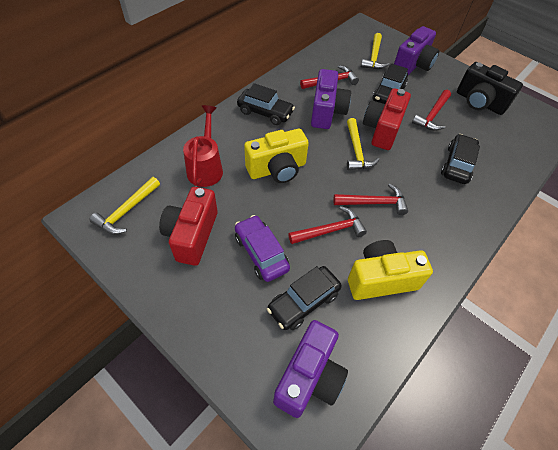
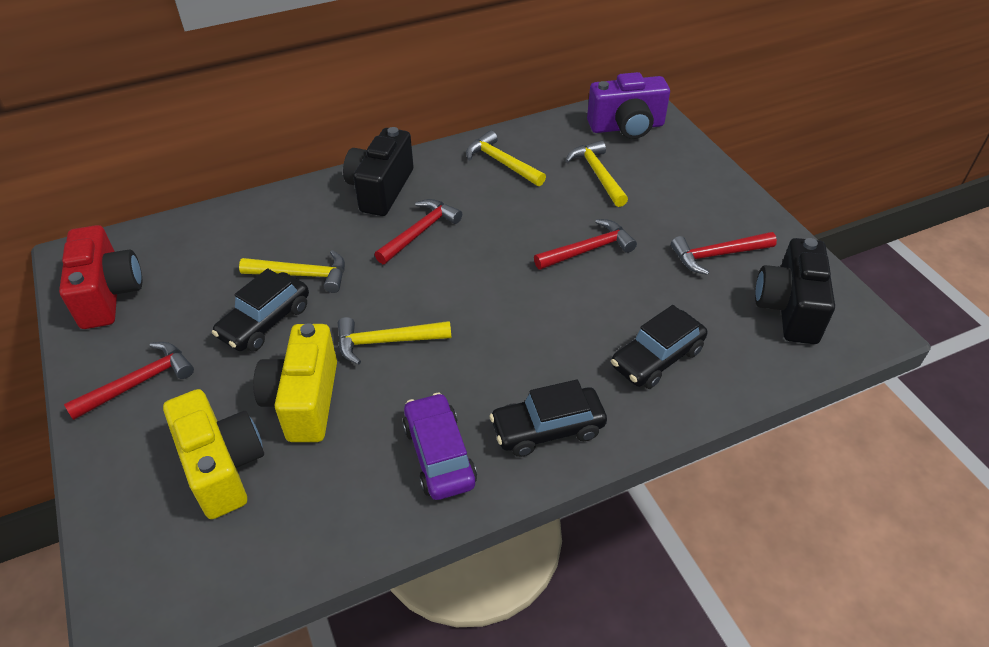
black camera: [457,62,523,115] = 1 -> [343,127,413,216] [755,238,835,344] = 2
black car: [237,83,295,125] [267,266,342,330] [372,63,408,104] [441,134,480,184] = 4 -> [212,268,309,352] [489,380,607,457] [611,305,707,389] = 3
purple camera: [273,320,348,418] [311,69,351,129] [394,26,439,75] = 3 -> [587,72,670,139] = 1
red camera: [159,187,218,266] [363,88,411,150] = 2 -> [59,225,142,329] = 1
red watering can: [183,105,223,187] = 1 -> none = 0
yellow hammer: [90,177,160,234] [347,118,380,170] [361,33,389,69] = 3 -> [239,250,345,293] [338,317,451,365] [466,130,546,186] [565,140,628,207] = 4

